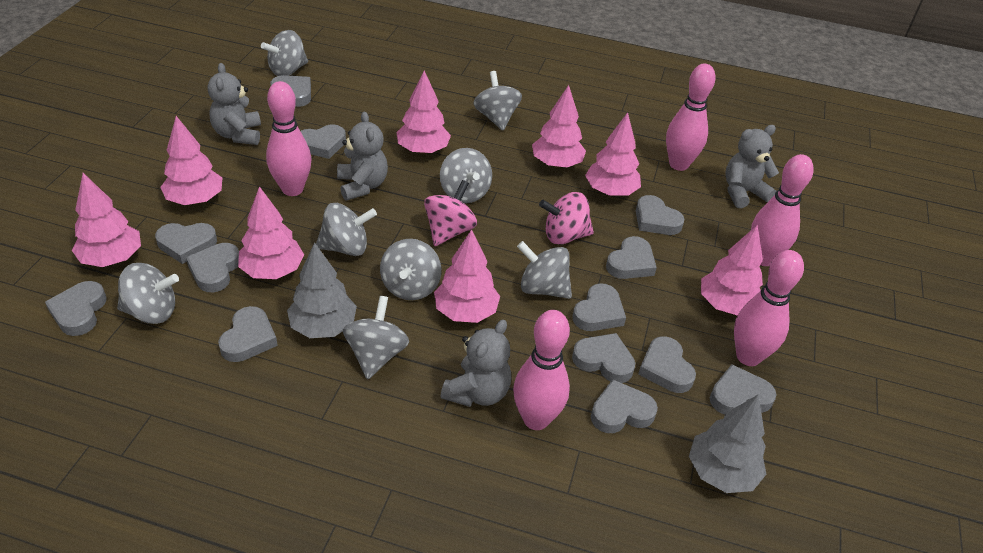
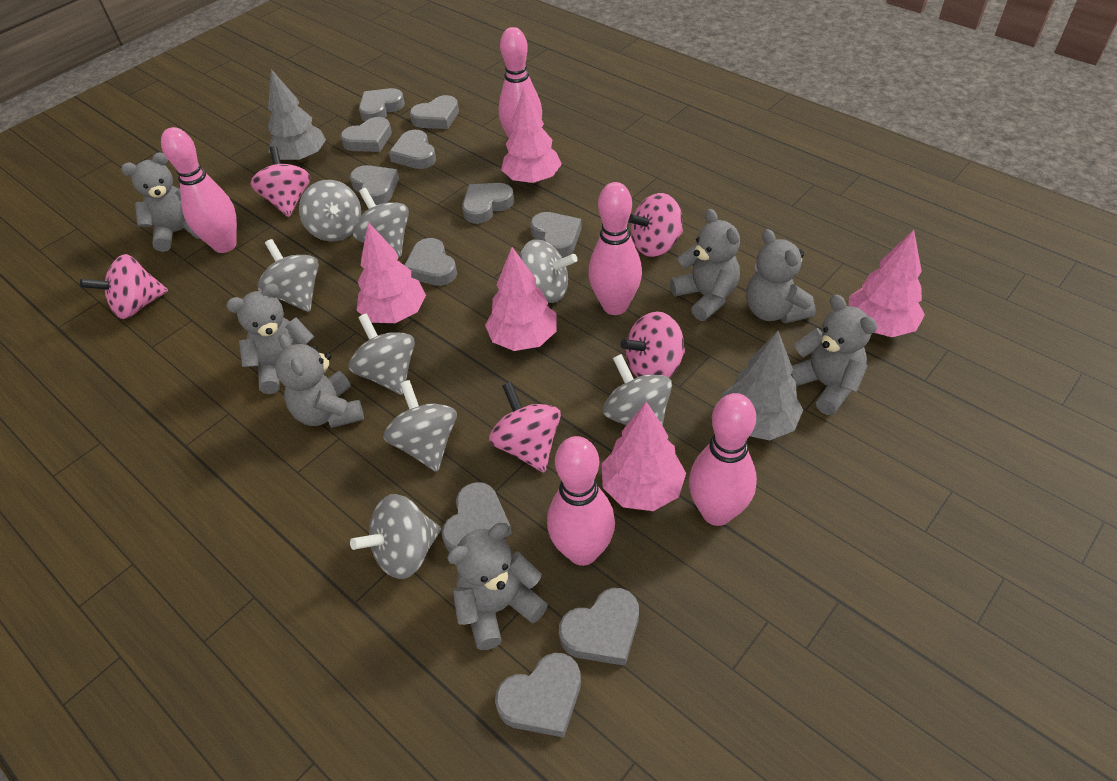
grey heart: [45,281,107,336] [155,223,217,264] [186,243,239,292] [218,306,278,362] [270,75,311,107] [301,124,346,159] [572,283,626,331] [572,333,635,383] [591,379,658,433] [606,236,657,279] [636,195,684,235] [638,336,696,393] [710,365,777,415] = 13 -> [340,117,392,152] [350,165,399,205] [359,88,405,122] [389,130,436,169] [404,238,457,286] [410,95,459,129] [441,482,512,552] [462,183,514,224] [495,653,581,738] [530,212,582,258] [559,588,639,666] = 11
grey teddy bear: [208,63,261,145] [337,112,388,201] [440,320,511,407] [725,125,779,208] = 4 -> [121,152,200,252] [226,283,314,394] [275,334,364,428] [447,523,548,650] [670,209,740,321] [746,229,816,323] [791,295,877,415] = 7
pink spinning top: [424,180,477,246] [539,192,594,245] = 2 -> [80,254,168,319] [251,146,310,217] [489,382,561,473] [620,311,685,378] [628,193,683,257] = 5
pink tree: [72,173,141,267] [160,116,222,205] [238,186,304,279] [396,71,451,154] [434,229,500,323] [532,85,586,168] [585,112,641,196] [701,225,763,316] = 8 -> [357,222,426,323] [485,247,556,351] [501,88,562,184] [602,402,686,511] [849,230,925,337] = 5

